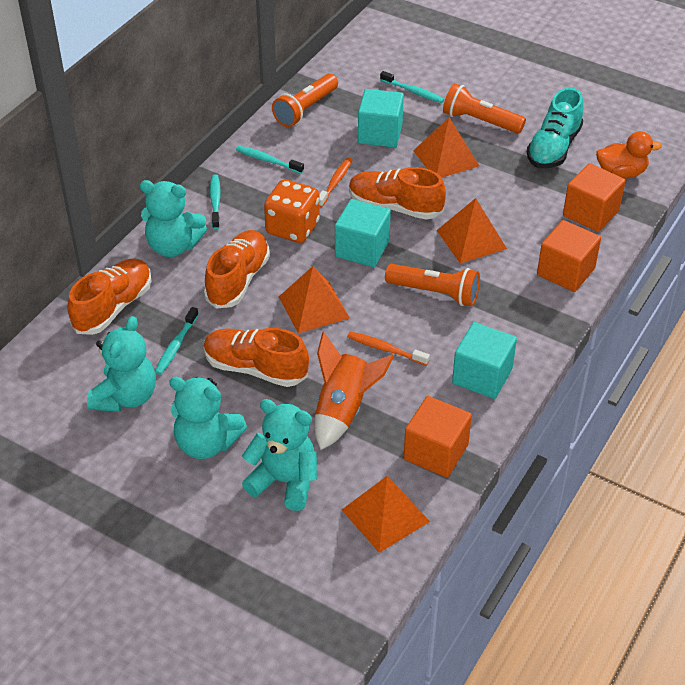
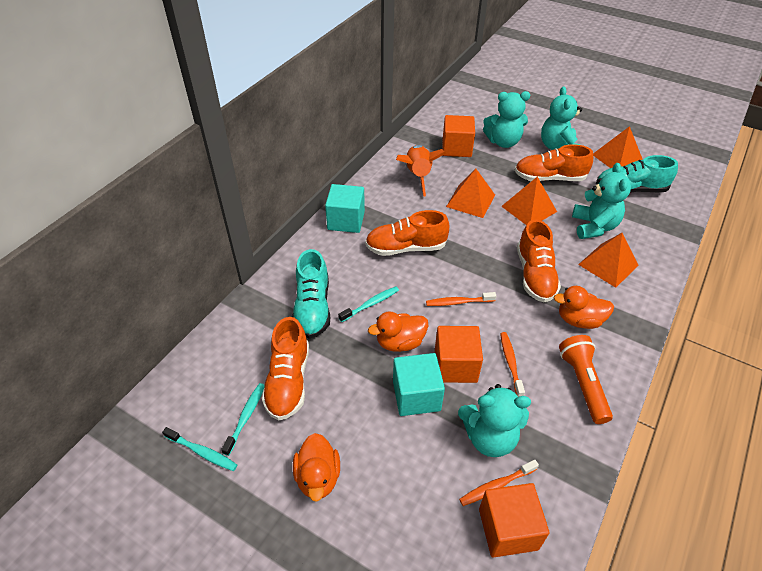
orange dice: [264,179,320,243] = 1 -> none = 0
orange duck: [596,131,662,179] = 1 -> [293,433,340,502] [368,311,428,352] [554,286,614,329] = 3
orange flashlight: [272,74,338,127] [385,264,480,306] [443,83,526,134] = 3 -> [559,335,613,424] = 1
orange toothbrush: [319,158,353,207] [347,332,430,366] = 2 -> [426,292,496,306] [459,460,539,506] [500,332,525,397] = 3
turquoise cube: [335,199,391,267] [358,89,404,147] [452,322,517,399] = 3 -> [325,184,365,233] [393,353,445,416] = 2
turquoise shoe: [527,88,583,169] = 1 -> [292,249,330,339] [596,155,678,193] = 2
turquoise toothbrush: [155,307,199,375] [210,174,221,229] [236,146,304,174] [380,71,444,103] = 4 -> [162,427,237,471] [221,383,265,456] [338,286,399,322] = 3

